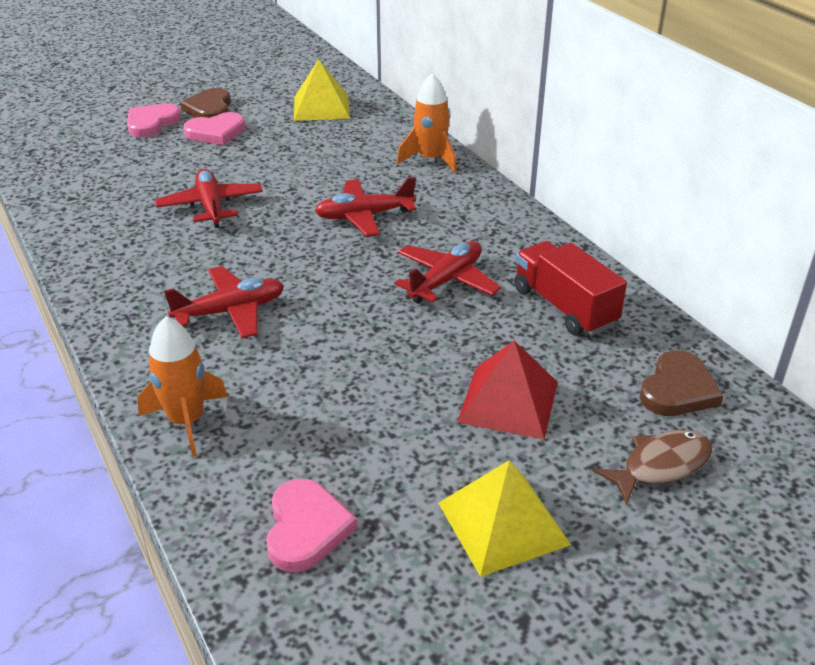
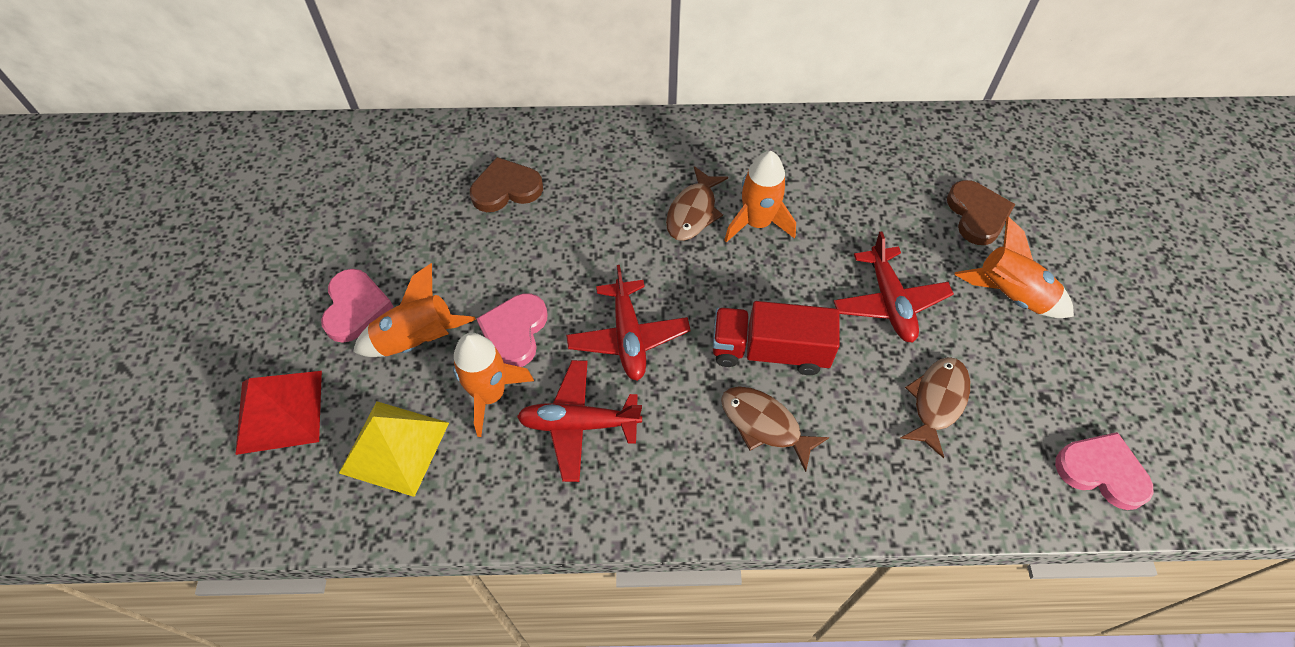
brown fish: [593,430,712,505] = 1 -> [666,166,728,241] [721,386,829,472] [900,357,970,458] = 3
orange rocket: [137,316,228,457] [397,73,457,172] = 2 -> [353,263,476,357] [453,333,534,437] [724,151,796,243] [954,216,1074,318] = 4
red plane: [155,169,263,228] [164,266,284,338] [315,177,416,236] [395,241,501,304] = 4 -> [517,360,642,482] [566,265,691,381] [834,231,954,342] = 3
yellow pyramid: [294,59,350,121] [438,460,571,577] = 2 -> [339,401,449,497] = 1

